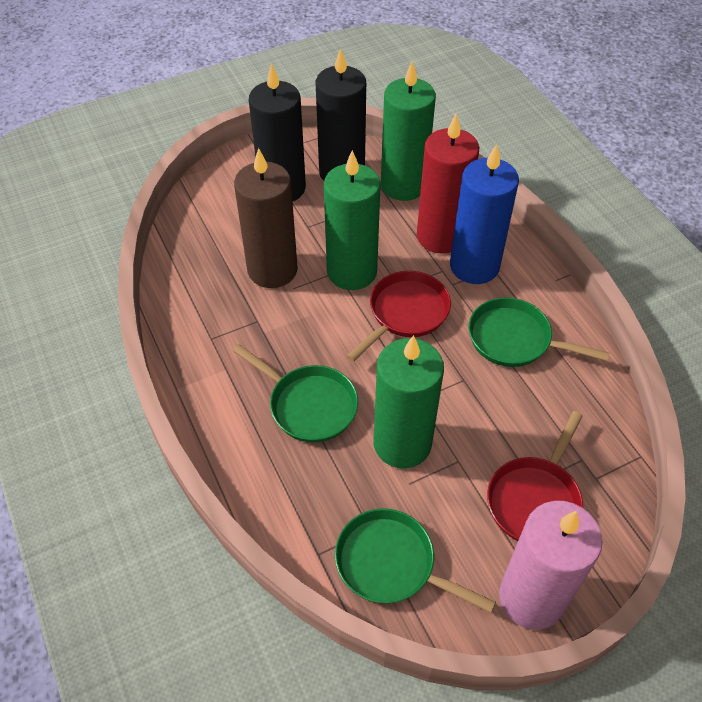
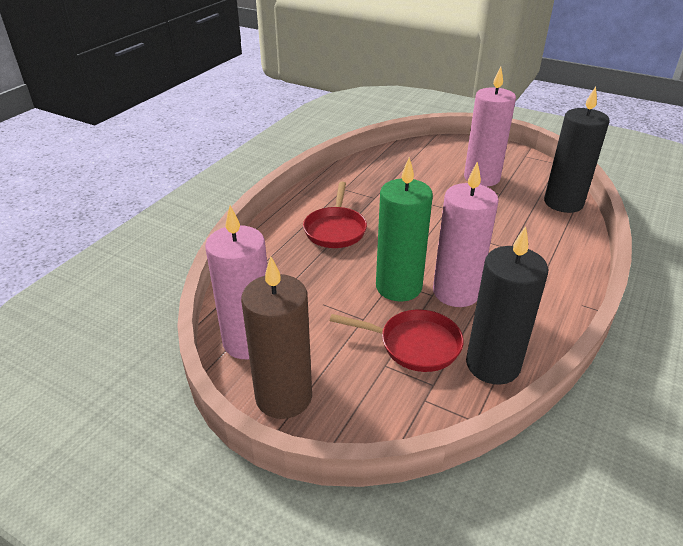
blue candle: [450,144,519,284] = 1 -> none = 0
green candle: [324,150,381,290] [374,335,444,468] [381,61,436,201] = 3 -> [376,157,433,301] = 1
green pan: [233,344,358,443] [335,508,496,613] [468,297,609,367] = 3 -> none = 0
pink candle: [499,501,603,630] = 1 -> [205,206,267,359] [433,162,499,307] [464,67,516,186] = 3
red candle: [417,113,479,254] = 1 -> none = 0

